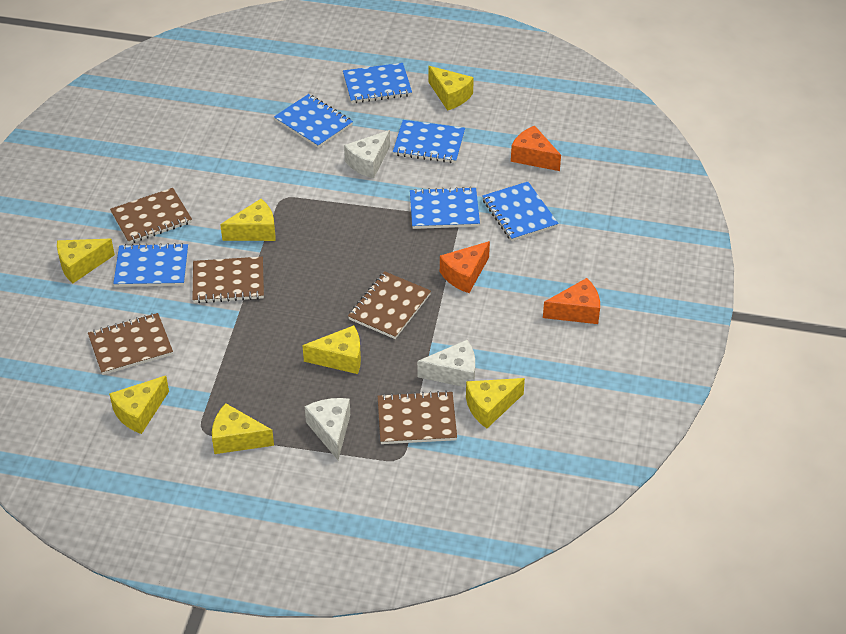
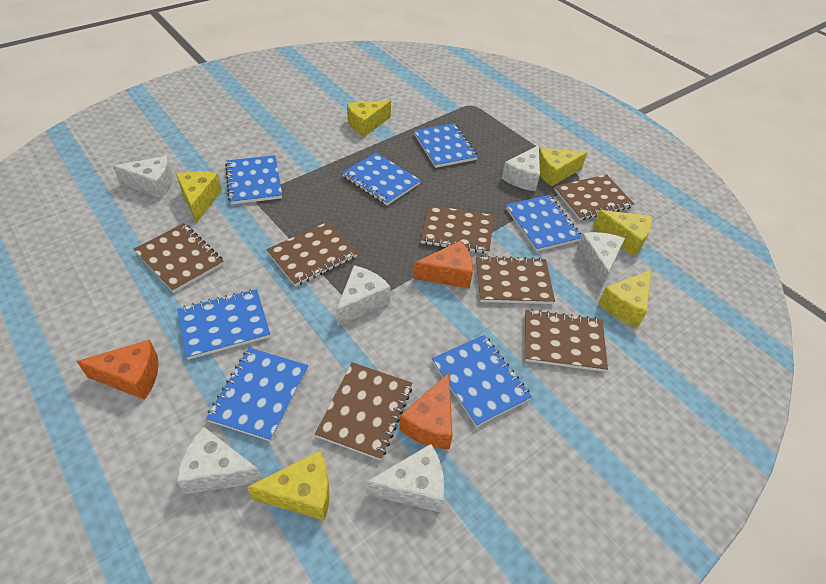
blue notebook: [113,243,188,287] [274,94,353,148] [343,63,412,103] [393,120,465,163] [410,187,480,229] [482,182,559,241] = 6 -> [177,289,270,360] [206,348,308,442] [225,155,282,205] [342,153,421,205] [414,123,478,168] [432,335,532,427] [506,195,581,252] = 7
brown notebook: [88,313,173,375] [110,188,192,244] [192,257,264,303] [348,271,431,339] [378,391,457,444] = 5 -> [134,223,224,293] [266,222,357,287] [315,362,412,460] [420,205,494,254] [476,256,555,304] [525,309,608,372] [554,174,634,220] = 7
white cheese: [305,398,350,460] [344,130,390,178] [417,340,475,387] = 3 -> [113,156,173,198] [177,427,262,494] [336,265,390,326] [366,444,444,512] [502,145,540,191] [576,232,625,288] = 6
yellow cheese: [57,239,115,283] [109,376,169,434] [212,403,274,454] [220,199,275,241] [302,325,361,374] [428,66,474,111] [466,378,525,428] = 7 -> [176,171,222,223] [247,451,330,521] [347,100,391,137] [539,148,587,187] [592,210,652,257] [598,270,651,327] = 6

